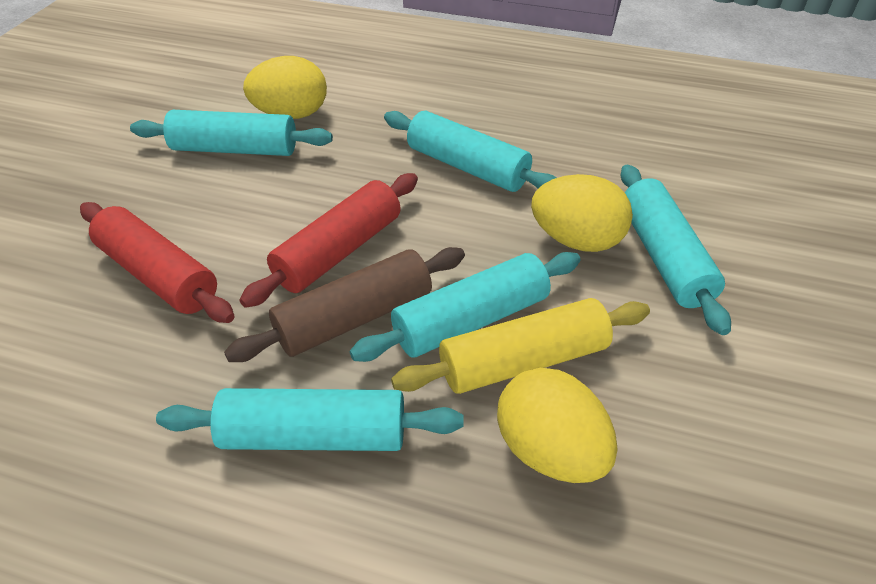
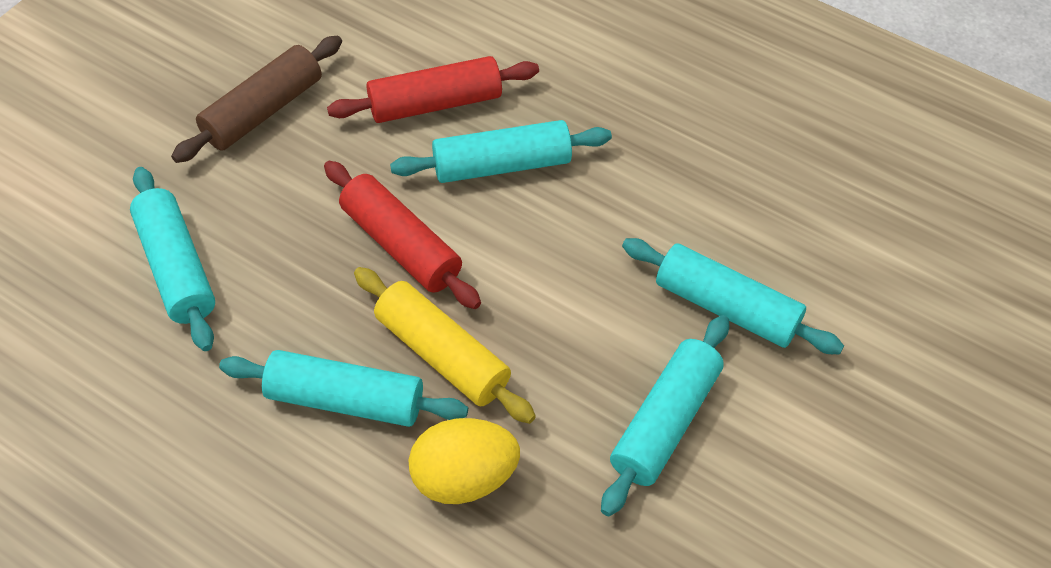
yellow egg: [243,56,327,119] [497,368,618,483] [531,174,633,252] = 3 -> [409,418,520,504] = 1

